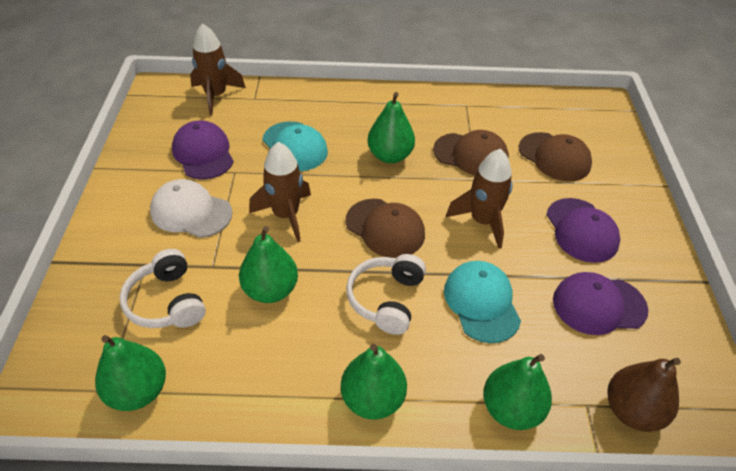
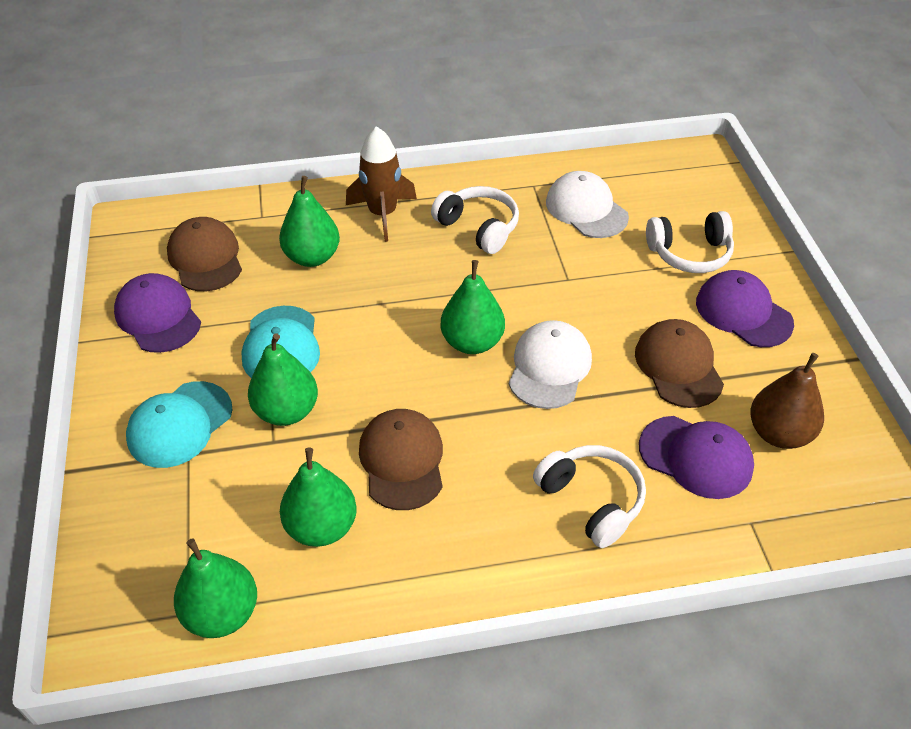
brown rocket: [190,23,246,116] [249,142,311,242] [446,149,513,249] = 3 -> [346,126,417,242] = 1
white cap: [150,179,233,238] = 1 -> [509,320,592,409] [546,171,629,238] = 2
white headphones: [120,249,206,328] [346,254,426,335] = 2 -> [431,186,519,254] [533,445,646,548] [646,211,734,273] = 3

